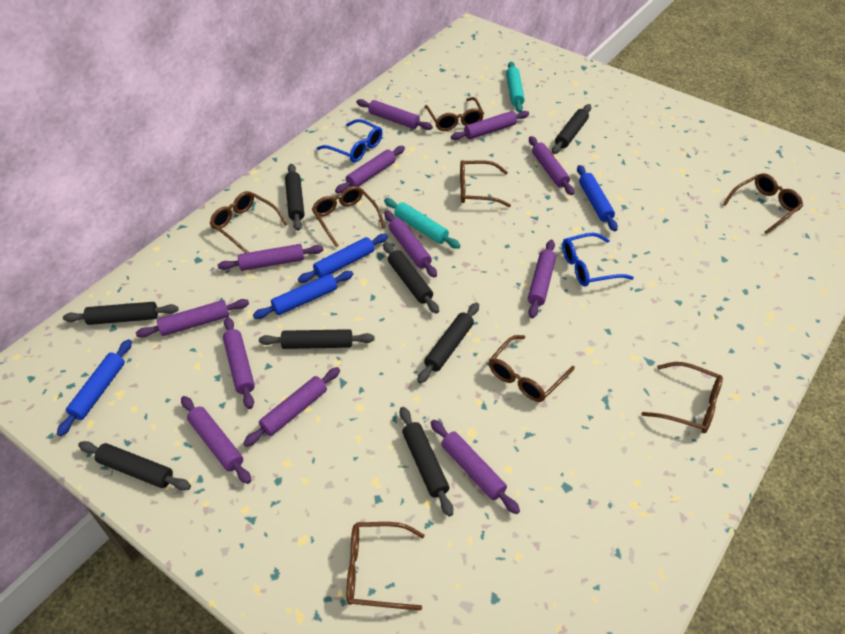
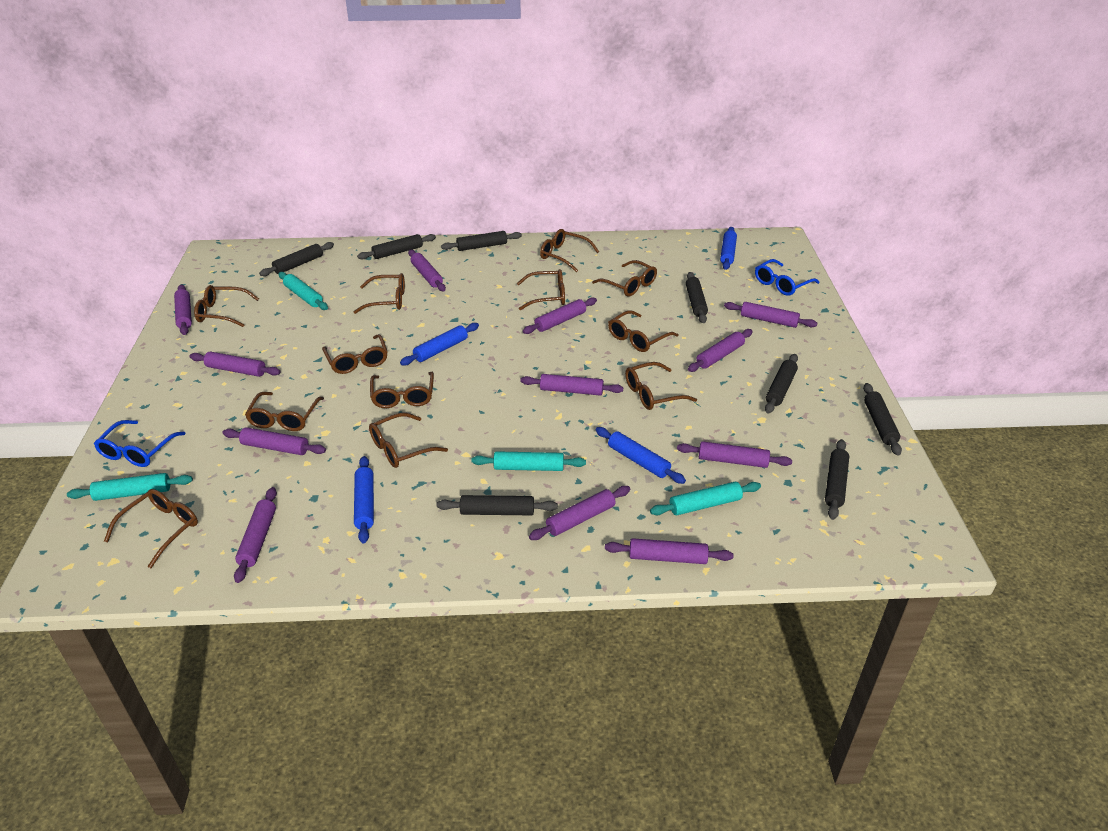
brown glasses: [210,191,287,253] [312,186,385,248] [346,522,425,610] [424,97,484,131] [460,160,511,207] [489,335,575,402] [641,362,723,433] [723,173,803,234] = 8 -> [104,489,198,568] [194,285,259,327] [245,392,324,431] [322,334,388,374] [354,273,405,314] [369,413,448,468] [370,372,434,408] [517,269,565,310] [540,229,599,272] [592,260,657,296] [608,310,678,352] [625,362,697,410] = 12
turquoise rolling pin: [384,198,461,249] [506,62,525,113] = 2 -> [67,473,193,501] [279,272,328,310] [471,451,586,471] [650,482,761,515] = 4

